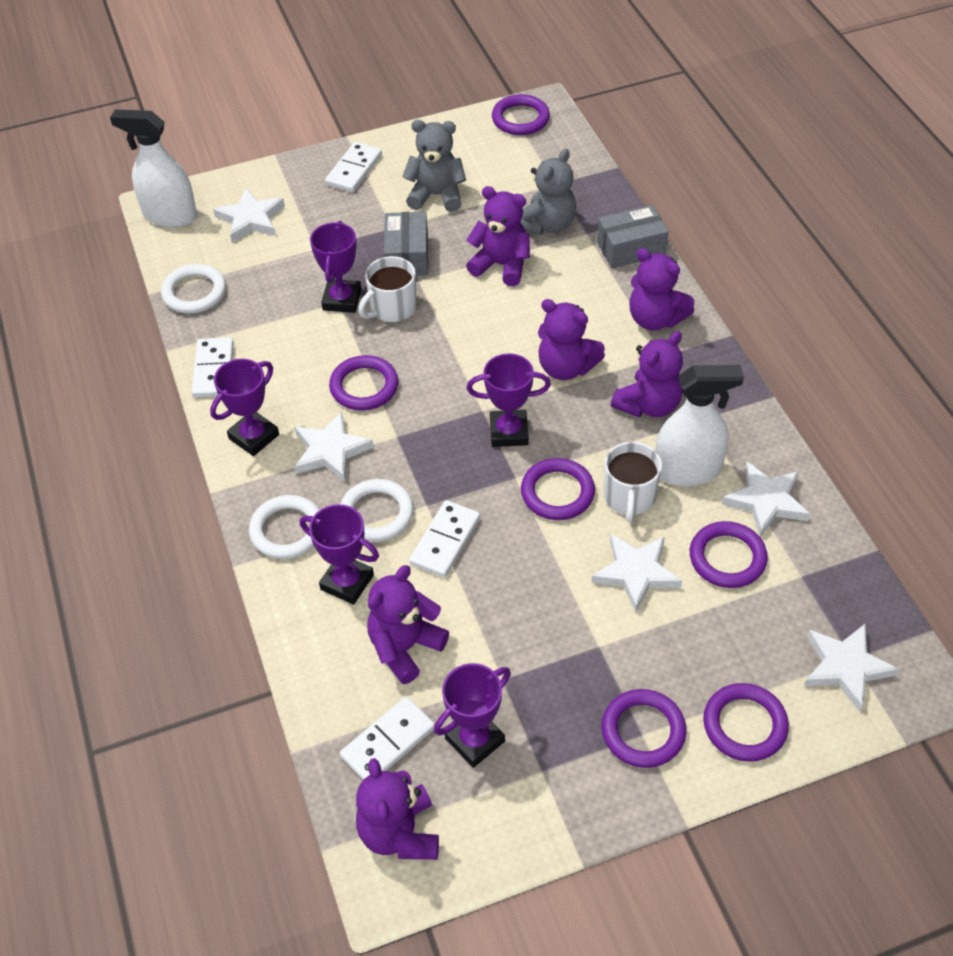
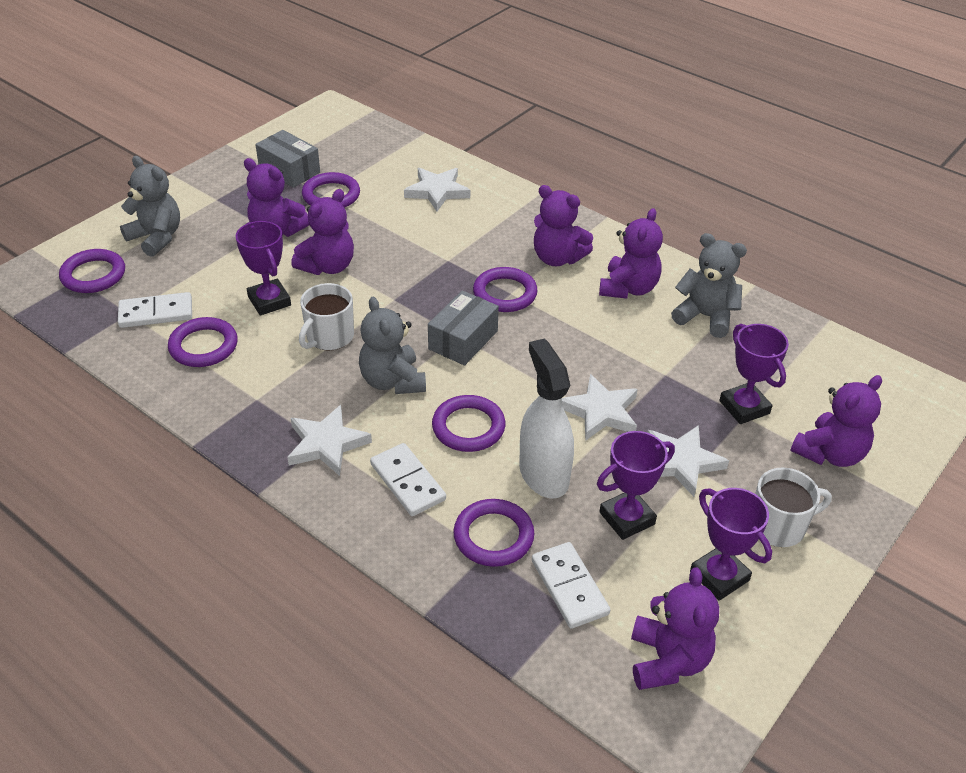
grey teddy bear: [402,120,466,212] [520,149,576,235] = 2 -> [120,156,180,257] [359,297,426,394] [671,233,747,338] = 3
purple trophy: [210,359,279,456] [300,504,379,605] [310,221,362,313] [434,663,511,768] [467,353,551,447] = 5 -> [236,221,291,315] [597,431,675,540] [690,488,772,601] [719,324,789,424] = 4
white domino: [191,337,234,398] [325,142,382,192] [340,697,435,780] [409,500,480,577] = 4 -> [118,292,192,328] [370,443,446,516] [532,542,610,629] = 3
white ring: [161,264,226,313] [249,495,319,559] [341,479,414,542] = 3 -> none = 0
white spray bottle: [110,109,197,228] [655,365,744,486] = 2 -> [519,338,574,499] = 1
white star: [213,188,285,243] [295,411,374,482] [592,533,682,613] [722,462,810,537] [804,624,899,711] = 5 -> [287,405,372,476] [404,168,470,211] [561,374,638,440] [647,425,729,497] = 4

